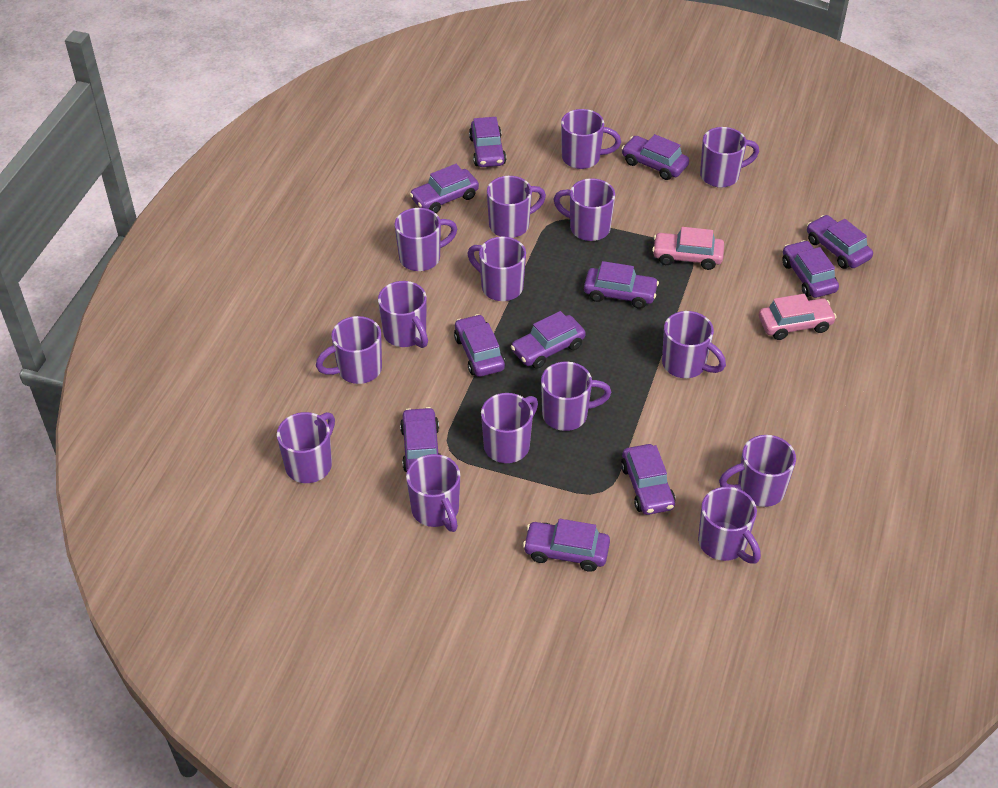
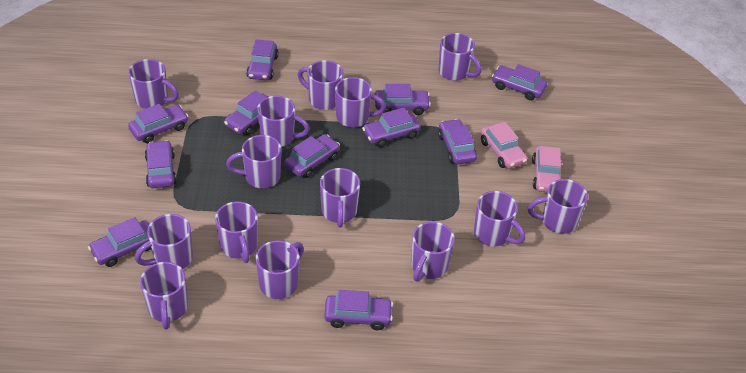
purple mug: [277,412,335,483] [316,316,382,384] [378,281,428,348] [394,208,457,271] [406,454,460,532] [468,236,526,301] [481,393,538,463] [487,176,546,238] [541,361,611,431] [553,178,615,241] [561,109,621,169] [662,311,726,378] [698,487,761,564] [700,127,759,188] [719,435,796,507] = 15 -> [128,59,179,109] [135,214,193,269] [140,262,188,329] [215,201,258,263] [226,135,281,188] [256,240,304,299] [257,96,310,147] [298,60,343,110] [320,168,360,227] [335,77,386,127] [411,222,455,282] [439,33,482,81] [474,191,525,246] [528,179,588,234] = 14

